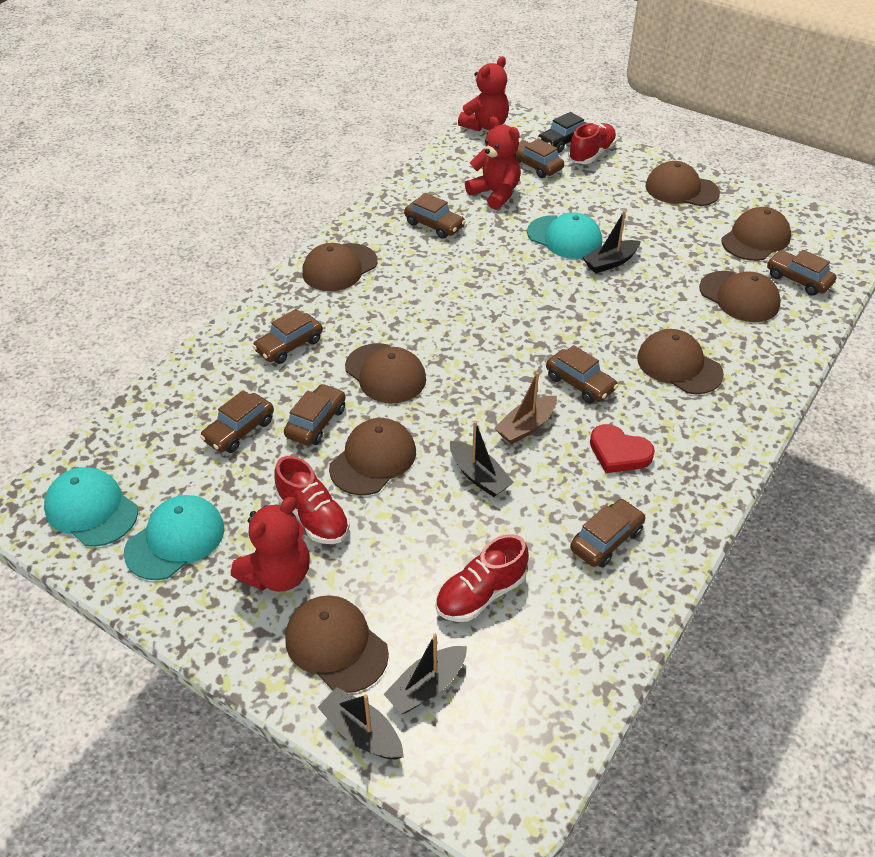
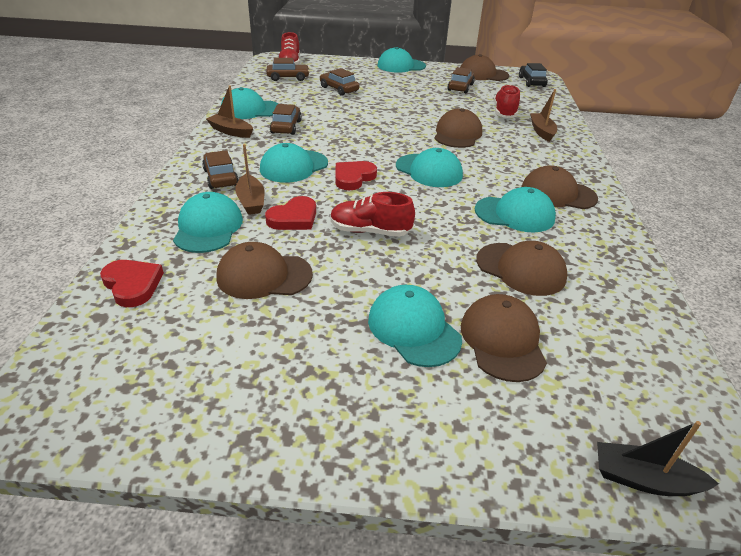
black boat: [318,687,404,759] [384,633,467,714] [450,421,514,497] [582,211,641,274] = 4 -> [597,421,719,496] = 1
brown boat: [494,372,557,444] = 1 -> [206,85,253,138] [235,144,265,215] [530,89,557,142] = 3
brown cap: [285,595,389,693] [302,243,378,291] [329,418,416,495] [345,343,426,403] [637,329,724,394] [645,161,720,206] [699,271,781,322] [721,207,791,261] = 8 -> [216,242,313,299] [434,108,482,148] [460,54,509,81] [461,294,547,382] [476,241,567,296] [521,165,598,209] = 6
brown car: [200,390,274,453] [252,309,323,364] [284,384,346,446] [404,193,466,239] [514,139,564,178] [546,345,618,403] [570,499,646,568] [767,250,837,296] = 8 -> [202,150,239,189] [266,58,310,81] [270,104,302,135] [320,68,359,96] [447,67,475,93] = 5
red heart: [590,424,655,473] = 1 -> [100,260,164,307] [265,196,316,230] [336,161,377,190] = 3
red teddy bear: [231,497,310,592] [458,56,509,131] [465,117,521,210] = 3 -> none = 0
turquoise cap: [44,467,138,547] [124,495,224,580] [527,212,602,259] = 3 -> [173,192,243,253] [221,87,279,119] [260,143,328,183] [368,285,462,367] [378,47,426,73] [396,148,463,187] [475,187,556,233] = 7

